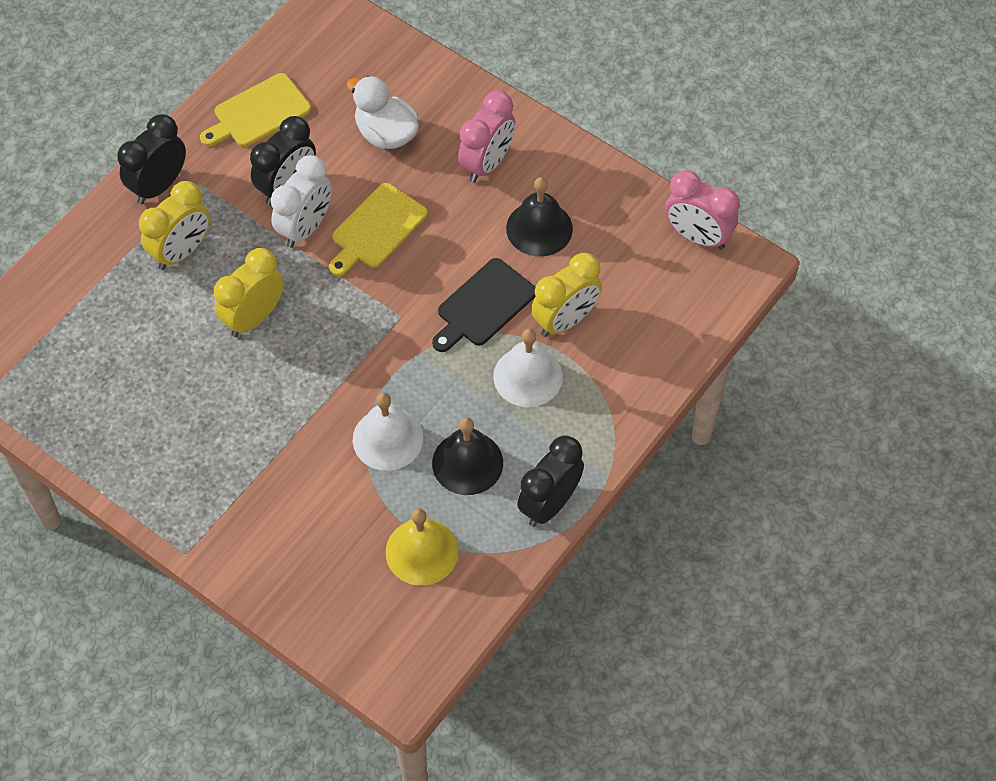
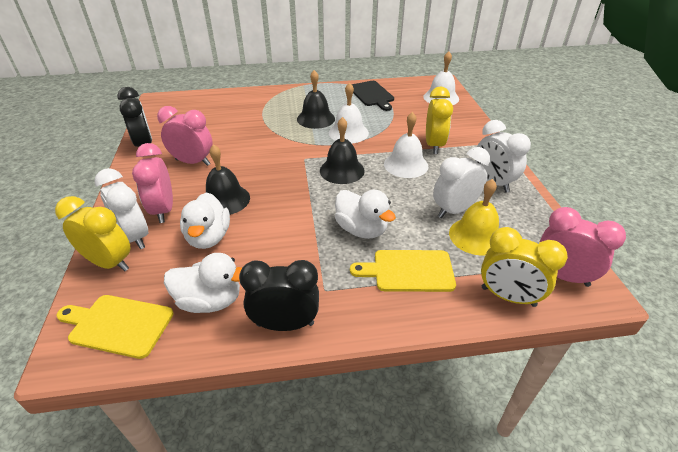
black bell: [432,417,503,495] [506,177,573,257] = 2 -> [206,144,250,215] [297,70,335,129] [320,117,365,184] = 3
black clock: [117,114,186,204] [250,116,316,205] [517,436,584,527] = 3 -> [117,87,152,147] [239,260,319,331] = 2
pink clock: [458,91,515,183] [665,170,740,250] = 2 -> [132,143,173,223] [157,106,213,166] [539,207,626,287] = 3
white bell: [353,392,423,471] [493,328,563,407] = 2 -> [329,82,369,143] [384,112,428,178] [423,51,459,105] = 3
white clock: [271,155,332,248] = 1 -> [94,168,148,249] [433,147,490,218] [475,120,531,193] = 3
white duck: [346,76,419,149] = 1 -> [164,253,242,313] [180,192,230,249] [335,190,396,239] = 3

